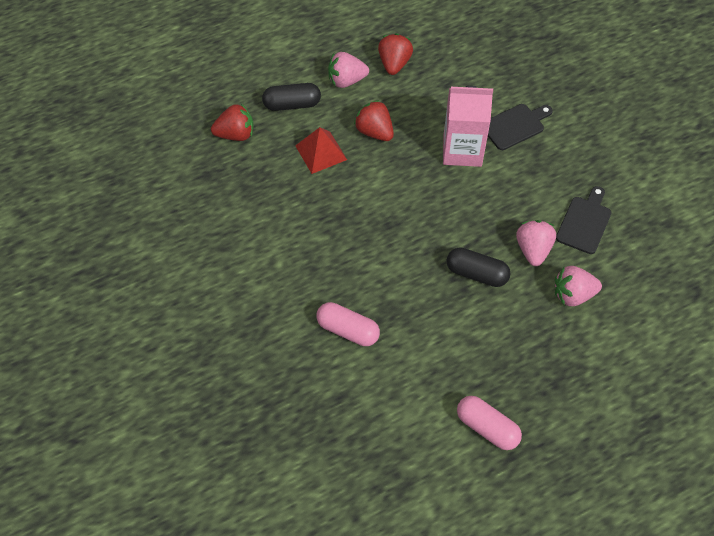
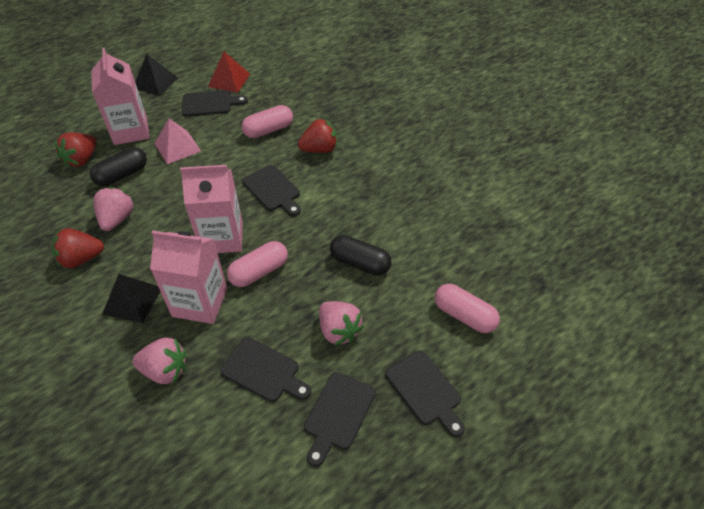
black cutting board: [488,104,553,150] [556,186,612,254] = 2 -> [182,90,248,116] [220,337,311,402] [242,165,301,216] [304,372,376,467] [386,351,465,437] = 5
black pyramid: none = 0 -> [102,274,160,323] [135,54,178,96] = 2
pink capsule: [316,302,380,346] [457,396,522,450] = 2 -> [227,241,288,287] [242,105,293,138] [435,284,500,333] = 3
pink carton: [443,86,493,167] = 1 -> [91,48,149,145] [150,231,227,324] [180,165,243,253] = 3
pink pyramid: none = 0 -> [154,118,201,164] = 1

